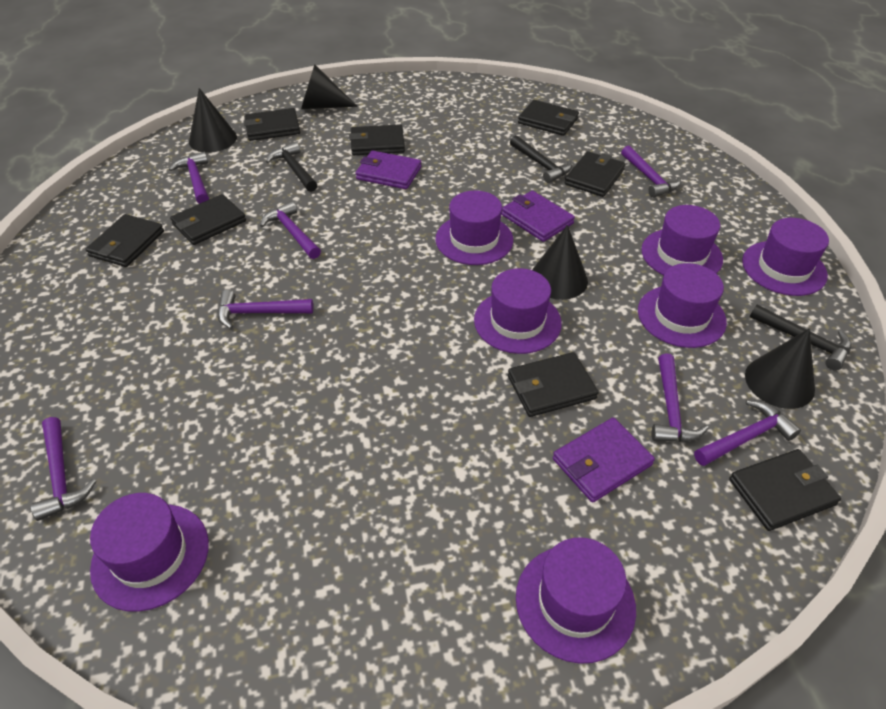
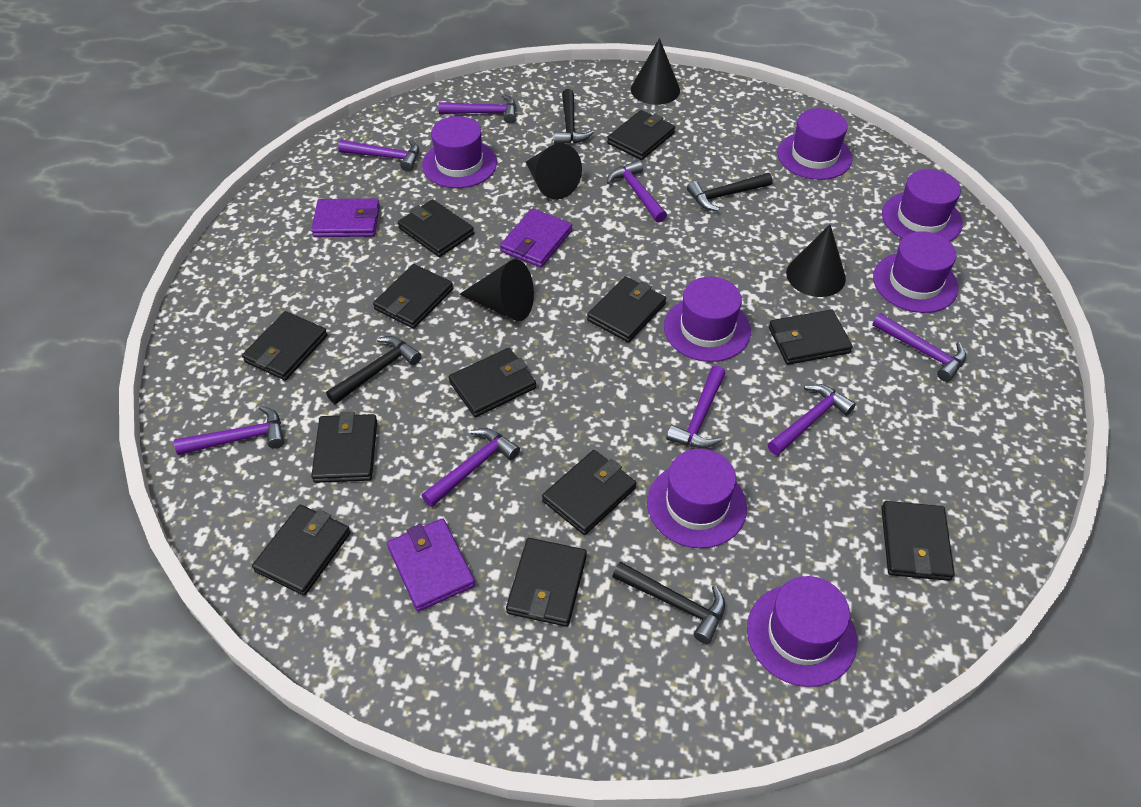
black hammer: [266,142,317,192] [510,135,572,183] [750,305,851,371] = 3 -> [326,336,422,404] [554,89,594,144] [612,562,725,644] [687,173,773,211] = 4
black wallet: [85,214,164,267] [170,194,246,245] [244,108,300,141] [349,124,405,155] [508,352,599,417] [518,100,579,136] [565,151,625,197] [729,449,841,531] = 8 -> [242,311,328,380] [252,505,351,596] [311,412,377,483] [373,264,453,329] [398,199,474,257] [449,348,536,417] [506,538,587,627] [542,450,636,535] [587,276,666,342] [607,110,675,160] [769,310,853,365] [881,501,954,581] = 12
purple hammer: [31,417,96,521] [169,152,209,204] [218,290,313,329] [260,201,321,259] [621,145,681,198] [651,353,708,442] [694,400,801,466] = 7 -> [174,405,284,455] [338,139,419,172] [422,428,520,507] [438,94,516,123] [607,160,667,223] [666,366,726,448] [768,384,856,455] [872,313,966,382] = 8

